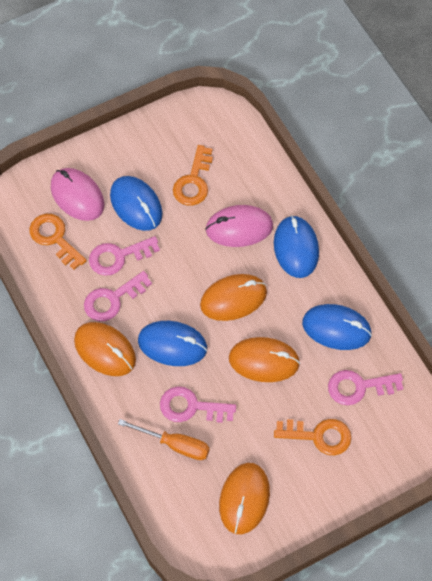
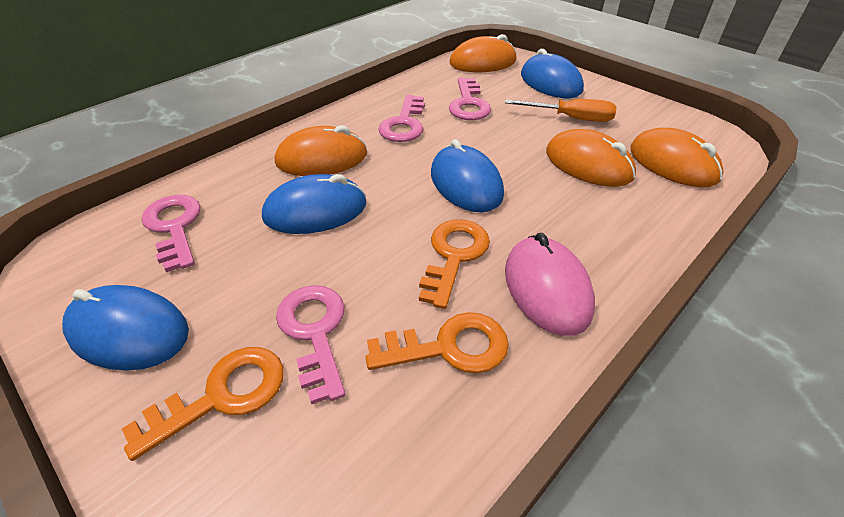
pink mouse: [51,168,104,221] [205,205,273,247] = 2 -> [505,233,595,336] = 1

